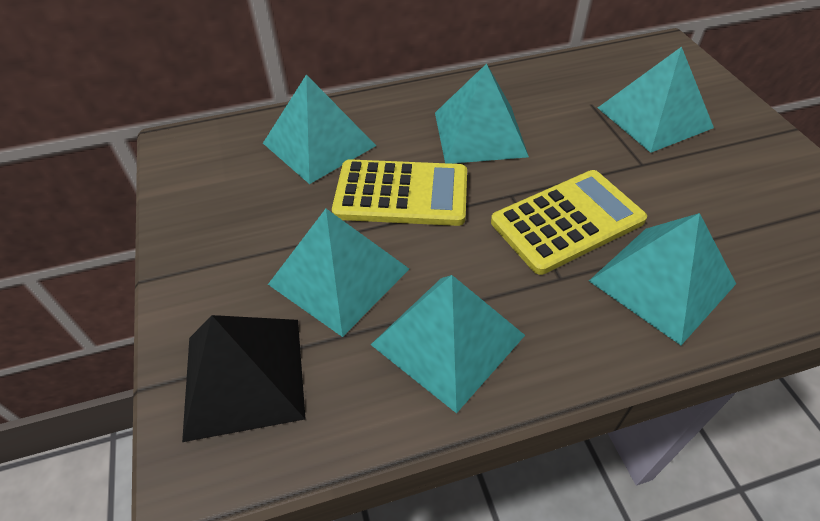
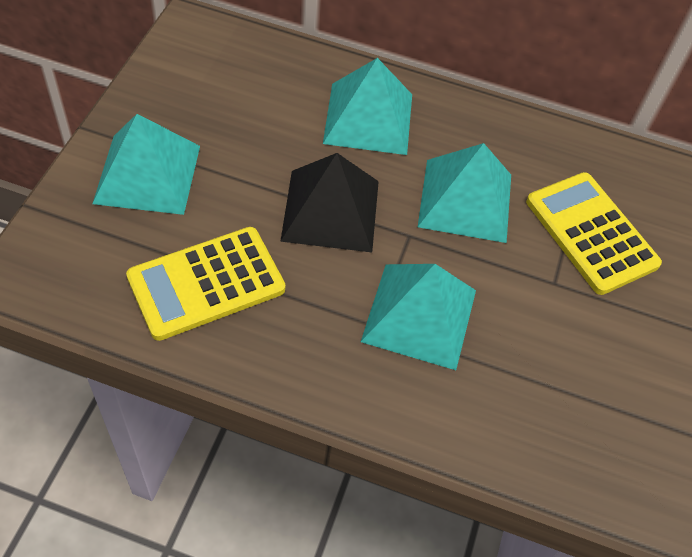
turquoise pyramid: [263,75,376,184] [268,209,409,337] [371,275,525,413] [435,63,529,164] [589,213,736,345] [598,47,714,153] = 6 -> [93,114,200,215] [323,58,412,155] [361,264,476,370] [418,143,511,243] = 4

